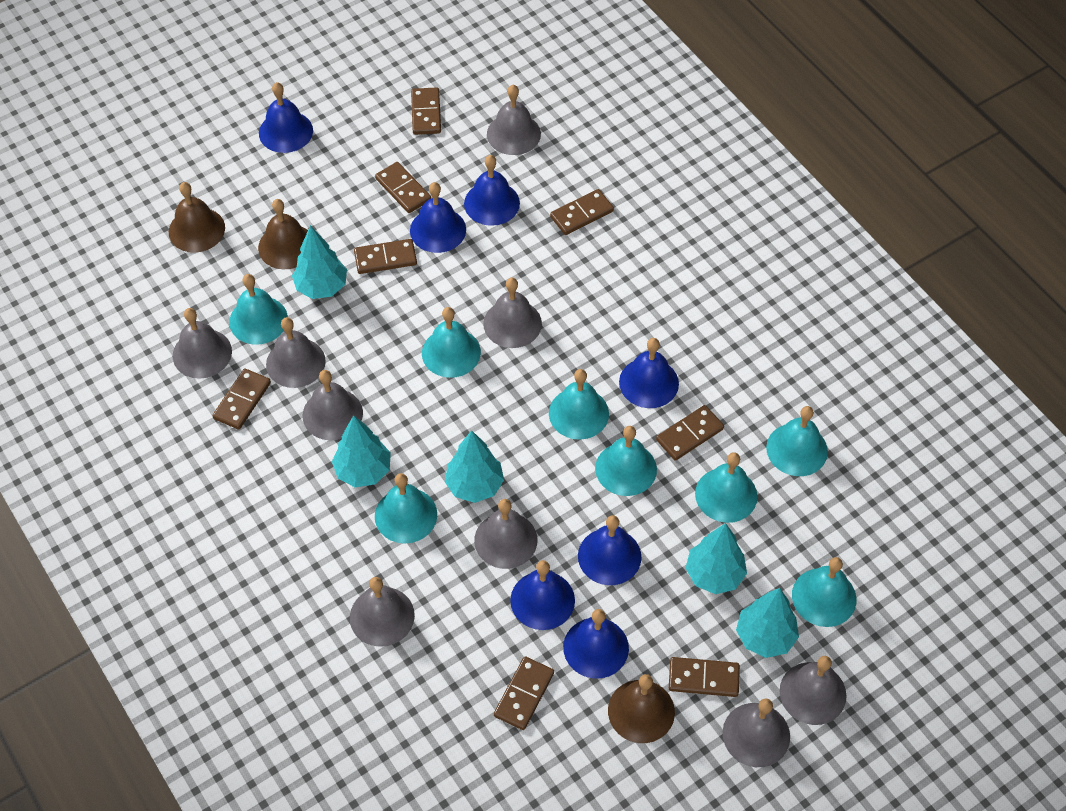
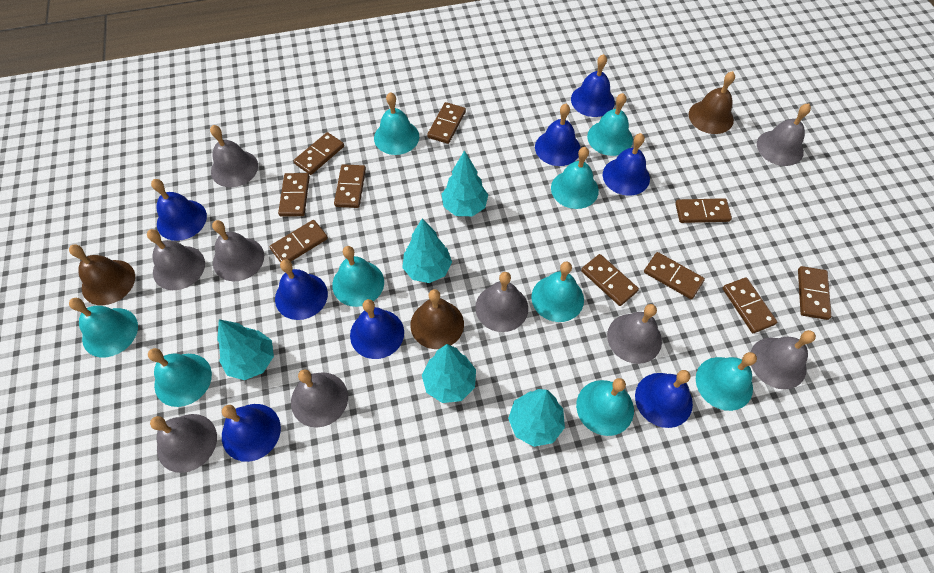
blue bell: [259,82,313,153] [410,182,466,253] [464,155,520,226] [510,560,575,630] [563,609,629,679] [578,515,642,585] [619,338,679,408] = 7 -> [151,179,207,241] [222,404,281,462] [275,259,328,320] [350,299,404,359] [535,104,581,166] [571,54,615,117] [603,133,650,196] [635,370,693,428] = 8
brown domino: [213,368,271,430] [354,239,417,274] [375,162,431,213] [411,87,441,135] [494,657,554,730] [550,189,614,235] [656,405,724,461] [669,657,740,697] = 8 -> [269,220,328,263] [278,173,310,217] [293,132,344,175] [334,164,366,208] [427,102,466,144] [581,254,639,306] [644,252,705,299] [675,198,732,223] [722,277,777,333] [798,266,831,320] = 10
turquoise bell: [229,274,288,345] [375,473,437,544] [422,307,481,378] [549,369,609,440] [595,426,657,496] [695,452,758,523] [766,406,828,476] [792,557,856,627] = 8 -> [69,298,138,357] [148,348,212,407] [332,246,384,307] [374,92,419,155] [531,262,584,322] [551,147,599,209] [576,378,634,436] [587,93,633,156] [696,352,757,411] = 9

